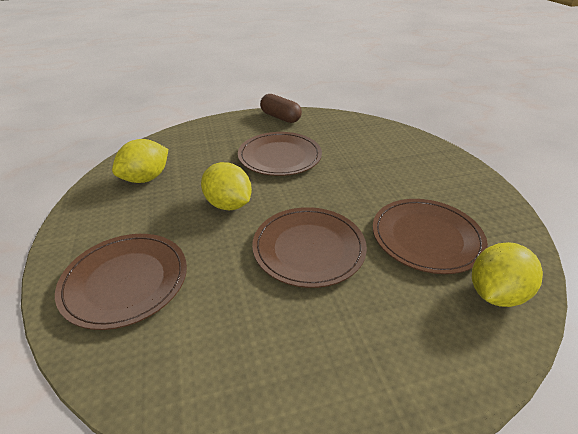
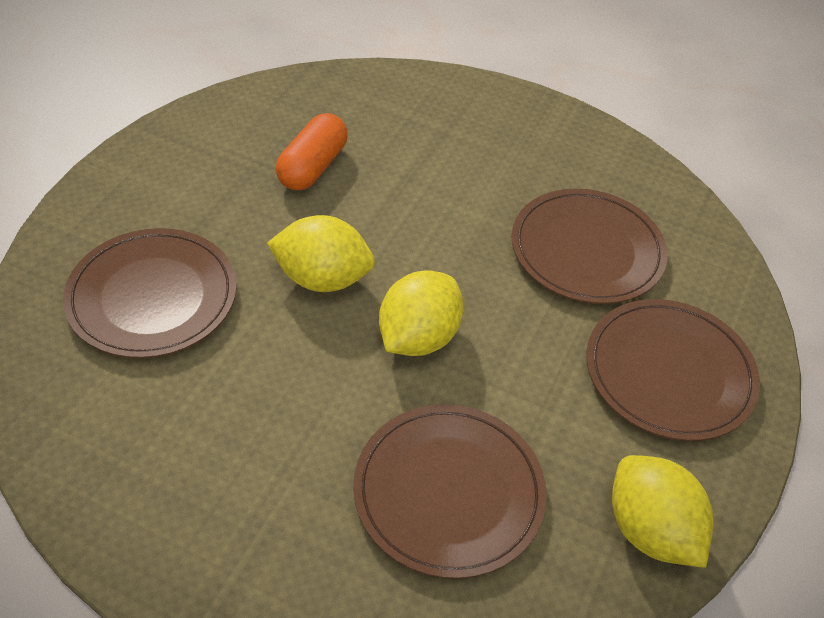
brown capsule: [260,94,302,123] = 1 -> none = 0
orange capsule: none = 0 -> [276,113,348,190] = 1

